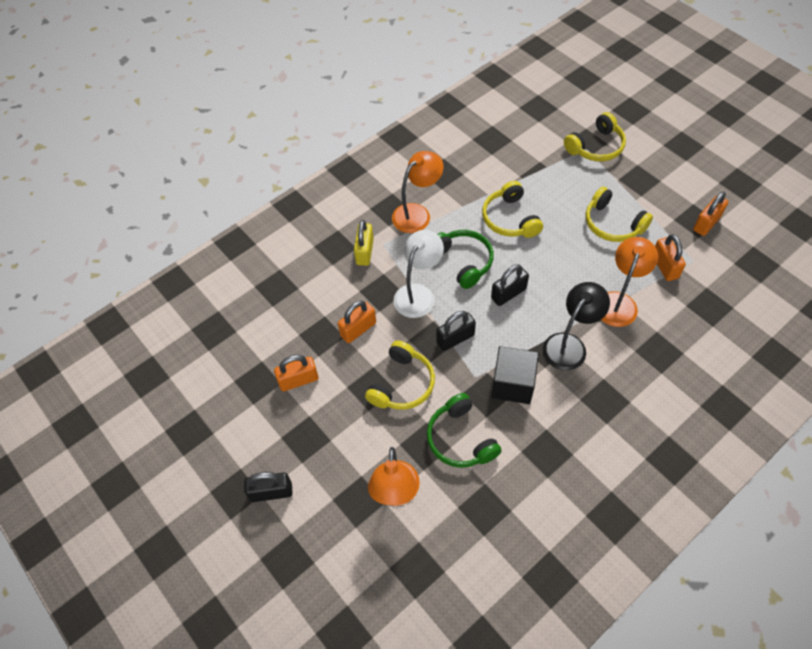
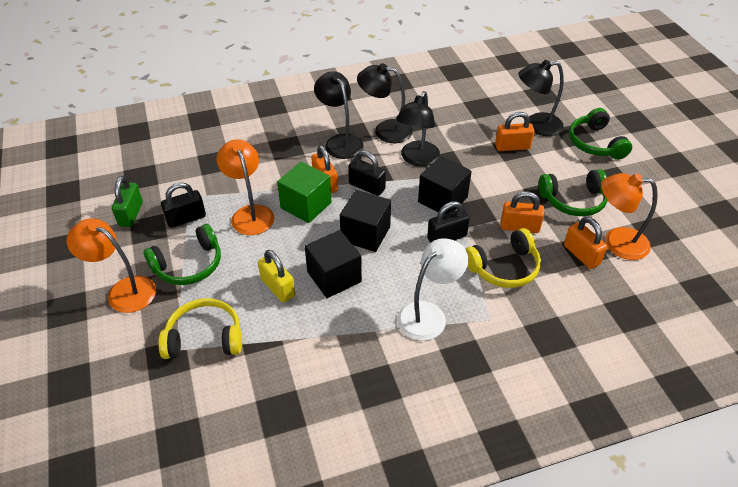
black cube: [491,346,539,404] = 1 -> [305,230,362,298] [340,190,391,252] [418,156,472,214] = 3
black lamp: [543,282,610,370] = 1 -> [314,71,364,159] [357,63,413,143] [396,91,440,166] [518,60,564,136] = 4
green cube: none = 0 -> [277,161,332,223] = 1
green headphones: [426,393,502,468] [437,230,494,289] = 2 -> [144,224,221,285] [538,169,608,216] [569,108,632,160] = 3
green padlock: none = 0 -> [112,176,143,227] = 1
yellow headphones: [365,340,435,410] [482,181,543,238] [564,112,626,161] [585,187,653,242] = 4 -> [158,298,242,359] [466,228,541,288] = 2

